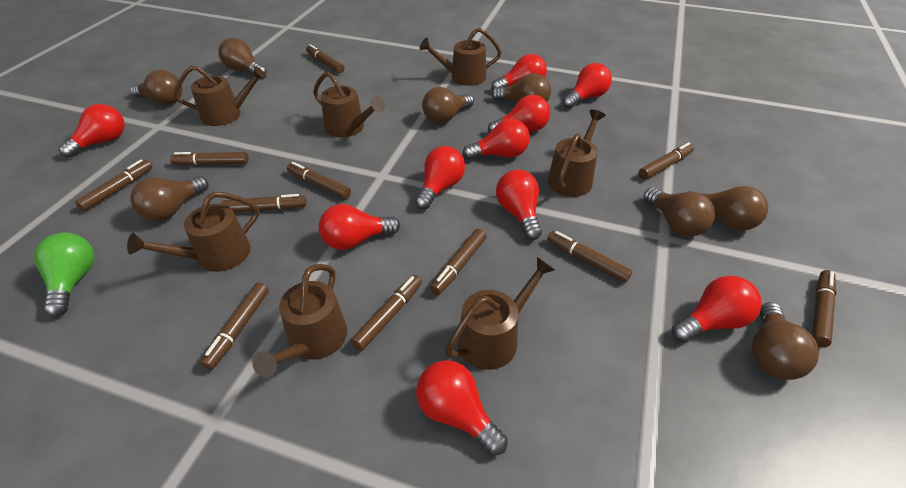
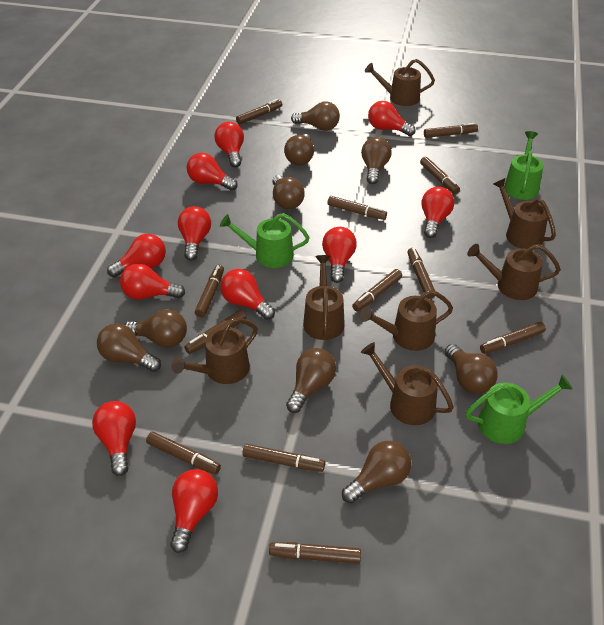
brown light bulb: [130,70,182,105] [130,176,209,221] [218,38,267,74] [422,87,474,124] [491,74,551,103] [644,188,715,237] [688,186,769,231] [752,302,819,380] = 8 -> [97,323,161,372] [125,309,187,347] [273,175,305,209] [284,134,314,165] [286,348,336,413] [291,102,340,131] [342,441,411,503] [361,137,392,184] [445,344,498,394] = 9
brown marker: [75,159,152,211] [170,152,249,166] [200,282,269,370] [221,194,307,213] [287,162,351,199] [306,44,345,73] [351,275,422,351] [430,229,486,295] [547,231,632,283] [639,142,694,179] [812,270,837,347] = 11 -> [146,432,221,474] [184,310,246,354] [195,265,224,317] [236,99,282,124] [242,444,325,472] [269,542,361,564] [328,196,387,220] [352,269,402,312] [407,248,435,299] [420,157,460,194] [424,123,478,138] [480,322,546,354] = 12
green light bulb: [34,232,94,317] = 1 -> none = 0
green watering can: none = 0 -> [220,213,310,268] [465,375,573,444] [504,131,543,200] = 3
red light bulb: [58,104,125,158] [319,204,400,250] [415,146,465,209] [416,360,508,456] [462,119,530,160] [488,95,550,133] [491,54,547,89] [496,170,542,240] [563,63,612,108] [672,276,762,342] = 10 -> [92,401,136,476] [107,234,166,278] [120,264,185,299] [170,469,218,553] [178,206,211,261] [187,153,238,191] [214,122,244,167] [220,269,275,320] [322,227,357,283] [368,101,416,136] [421,187,454,238] = 11

